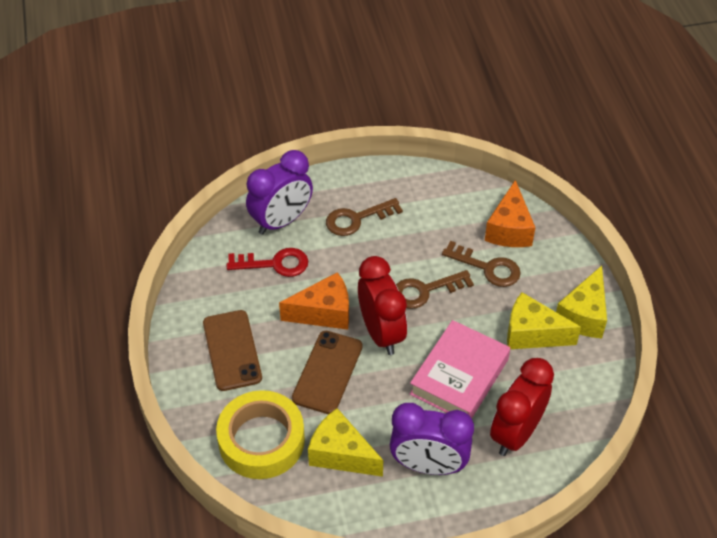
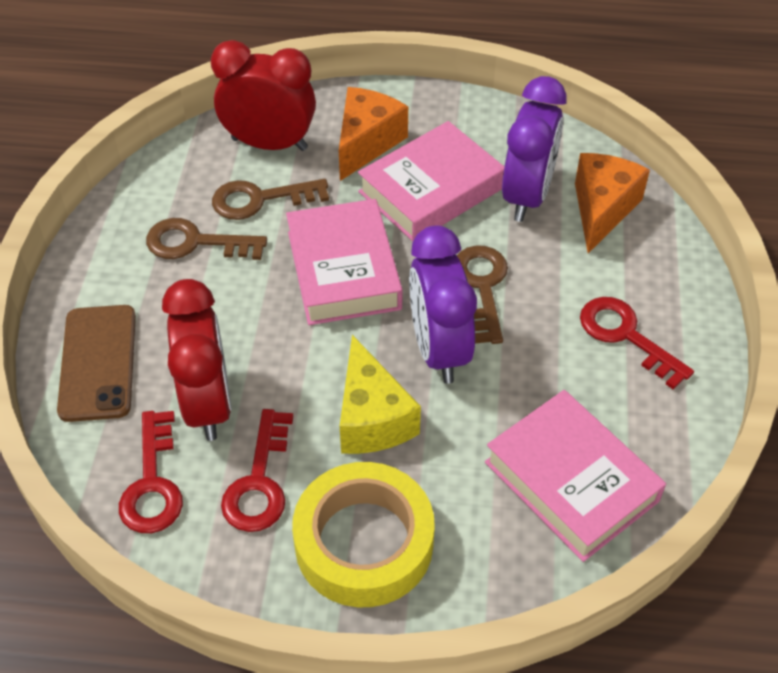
brown phone: [203,310,262,391] [292,331,363,414] = 2 -> [57,305,136,422] = 1
pink book: [410,320,510,418] = 1 -> [286,199,403,325] [358,121,504,241] [485,390,666,562] = 3
red key: [227,248,308,277] = 1 -> [119,411,183,533] [221,409,293,532] [580,297,694,389] = 3
yellow cheese: [308,408,383,477] [507,292,581,349] [556,266,607,338] = 3 -> [340,335,421,454] = 1

